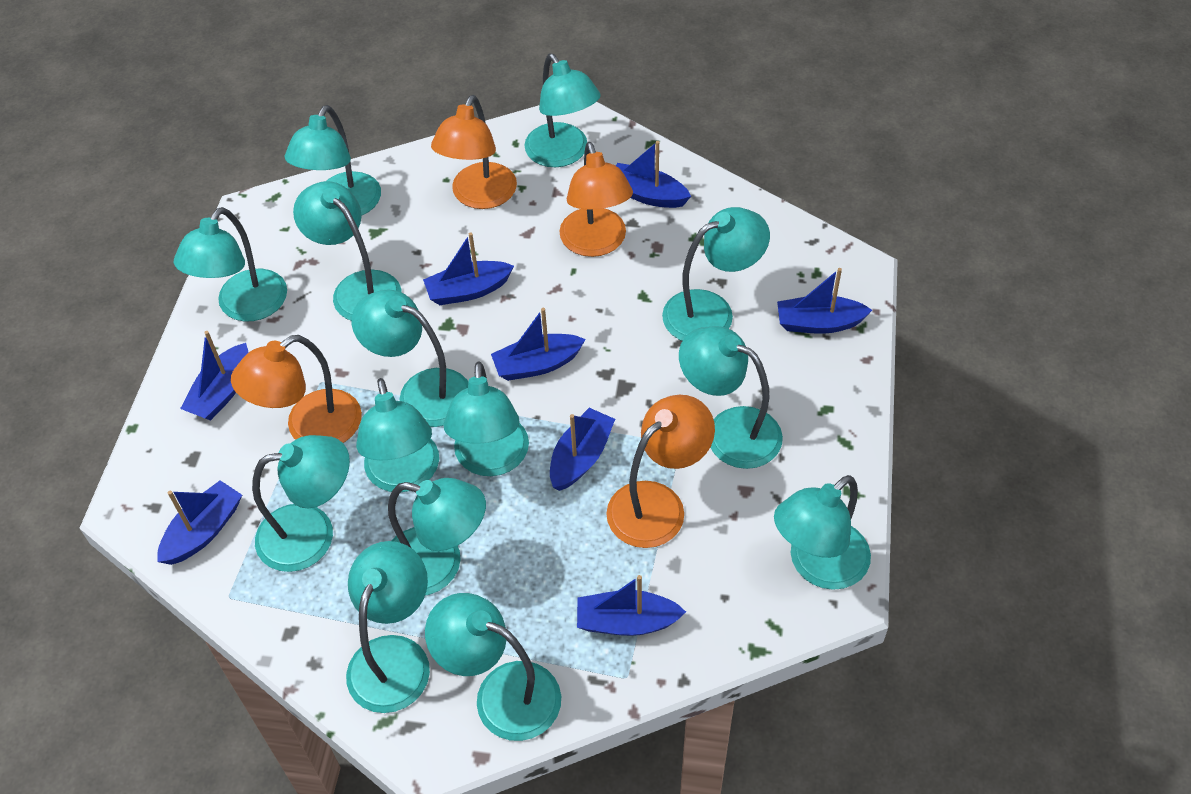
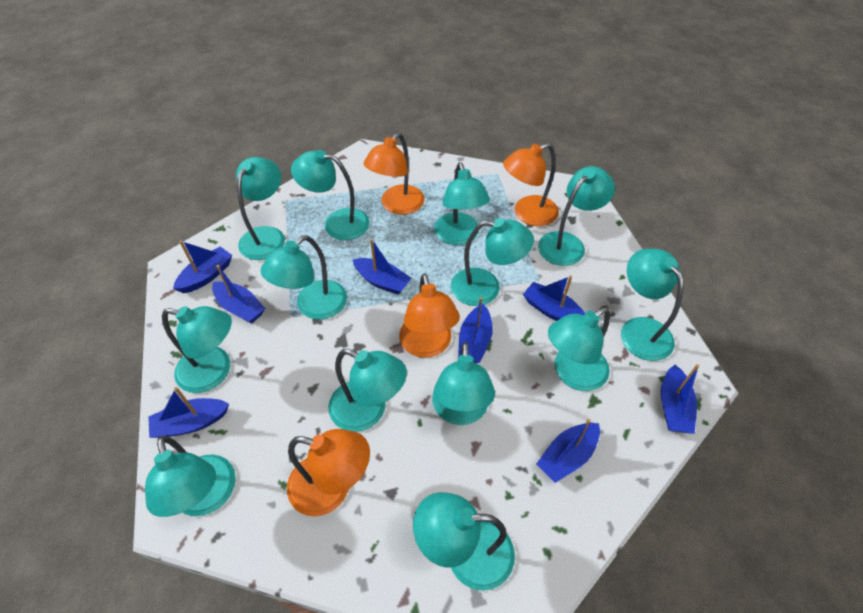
turquoise lamp: [174,207,287,321] [252,435,350,572] [285,105,381,215] [293,181,401,321] [346,541,430,713] [351,289,468,427] [356,378,439,492] [388,478,486,595] [425,593,561,741] [444,361,529,476] [525,54,601,167] [662,207,770,341] [679,326,783,469] [774,475,871,590] = 14 -> [145,436,236,517] [162,306,232,393] [236,157,285,260] [261,235,347,320] [291,150,370,240] [328,349,407,432] [413,492,515,591] [432,342,495,425] [434,162,490,245] [451,218,534,306] [538,166,615,266] [548,307,610,391] [621,249,684,361] = 13

